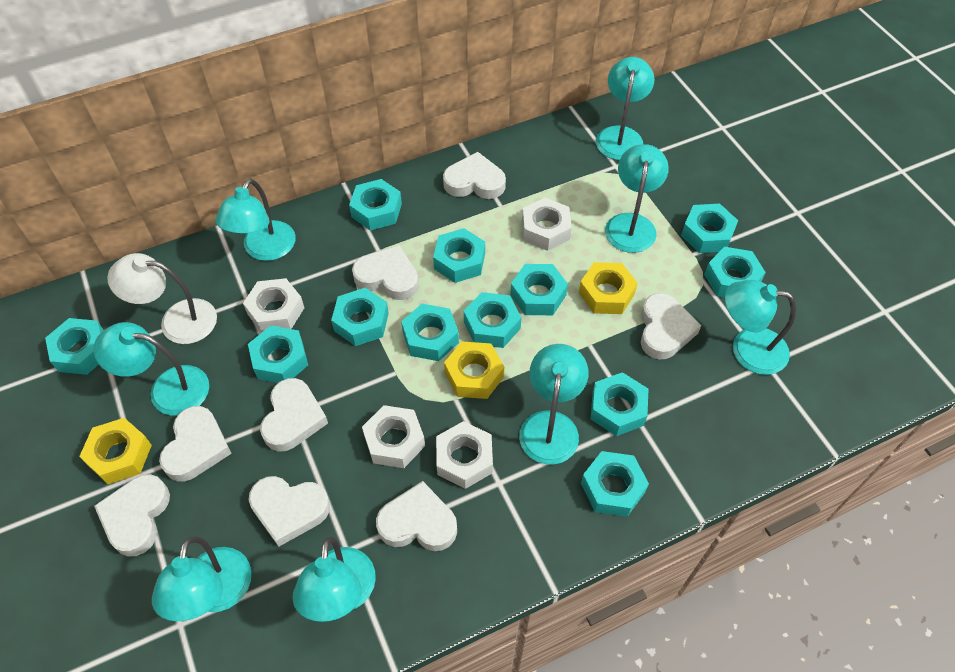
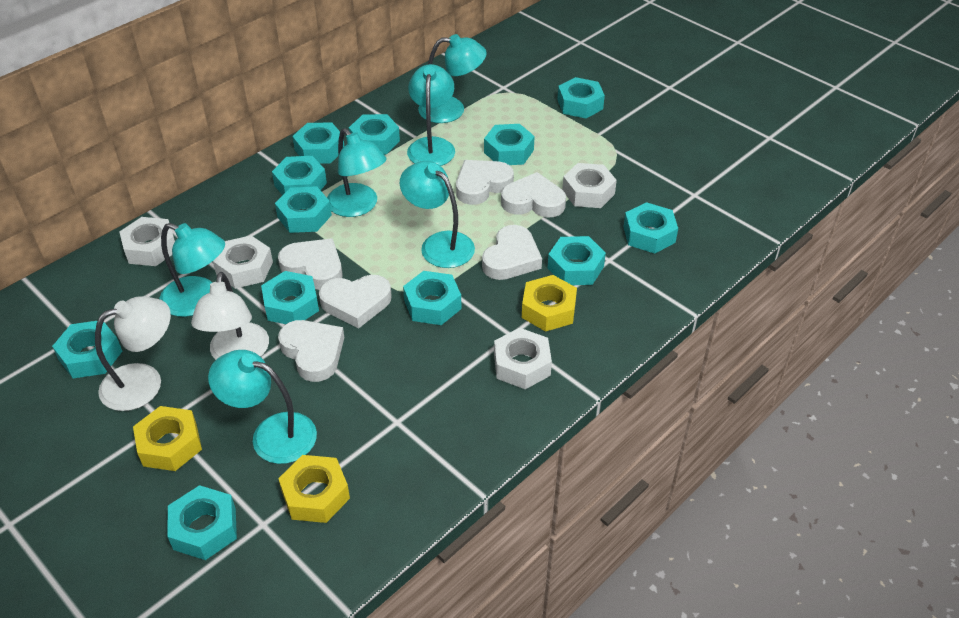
turquoise lamp: [94,322,209,416] [152,536,251,621] [215,178,296,261] [292,536,376,622] [519,344,589,465] [596,57,654,160] [605,144,669,253] [725,280,796,375] = 8 -> [160,223,225,317] [208,350,317,464] [327,128,386,217] [400,161,475,268] [407,64,455,166] [418,34,487,123] = 6
white heart: [94,474,170,557] [159,406,232,482] [249,476,330,547] [260,378,328,452] [352,245,419,300] [376,481,457,551] [443,152,506,199] [641,293,701,360] = 8 -> [278,238,343,290] [278,320,344,382] [319,275,392,329] [456,160,514,205] [482,225,542,280] [501,172,566,218] = 6
white lamp: [107,253,217,344] = 1 -> [95,296,171,411] [191,272,269,360] = 2

